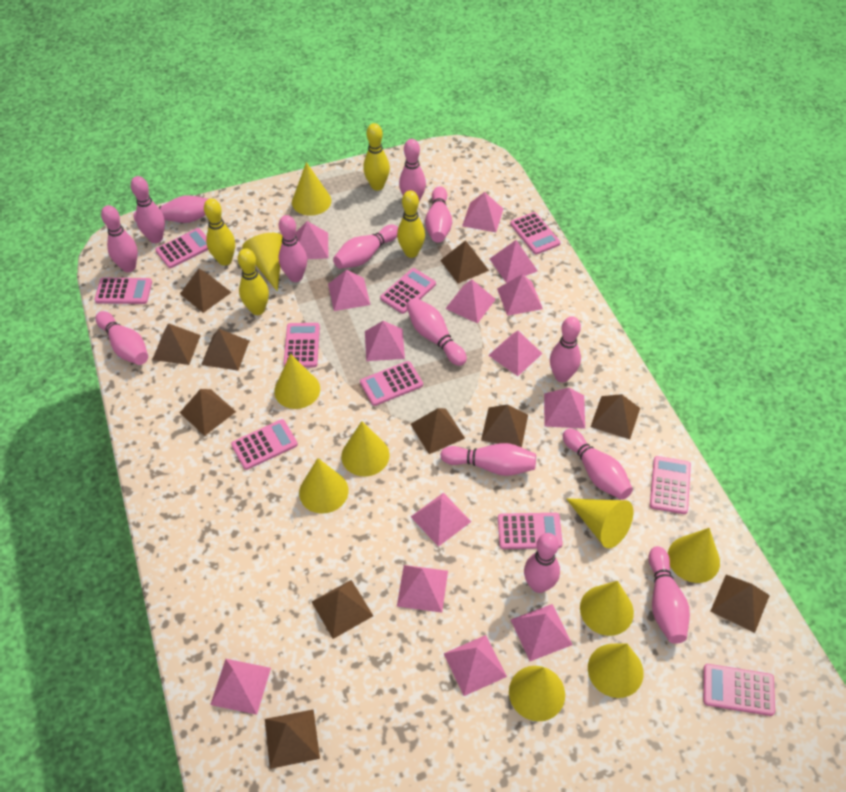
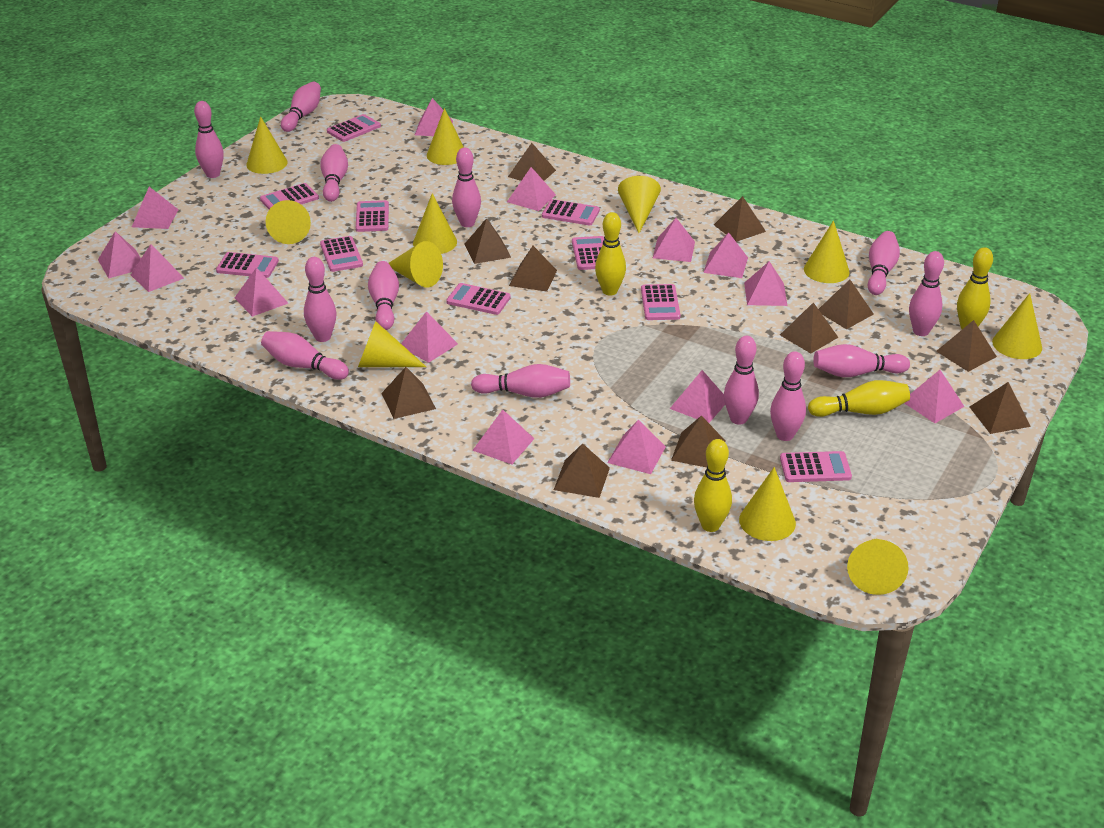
pink bowling pin: [95,311,148,365] [101,205,138,272] [131,176,165,243] [133,195,208,223] [279,215,307,282] [333,224,398,269] [399,139,426,202] [406,298,467,366] [425,186,452,243] [440,443,536,476] [524,533,560,593] [550,316,581,382] [563,429,633,500] [648,546,690,644] = 14 -> [194,101,224,178] [261,331,349,380] [281,82,321,132] [304,257,337,342] [320,144,348,202] [368,261,399,330] [452,147,481,227] [471,364,570,398] [724,336,759,425] [770,351,806,441] [813,344,910,377] [868,231,900,295] [909,251,944,336] = 13
yellow cone: [242,233,282,292] [274,354,320,409] [292,162,331,216] [299,458,349,514] [341,421,390,476] [509,666,565,722] [566,498,633,548] [580,581,634,636] [588,644,644,698] [668,528,720,583] = 10 -> [246,116,288,174] [266,200,311,244] [358,321,426,367] [389,241,443,288] [413,193,457,254] [427,108,464,165] [618,176,661,233] [739,467,796,541] [804,220,850,283] [847,539,908,595] [992,293,1042,359] = 11

